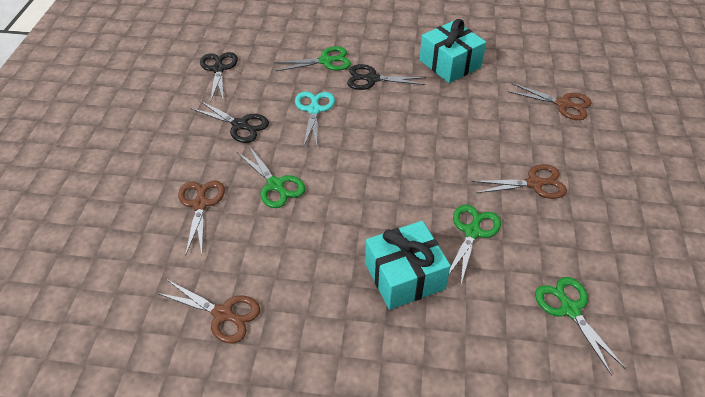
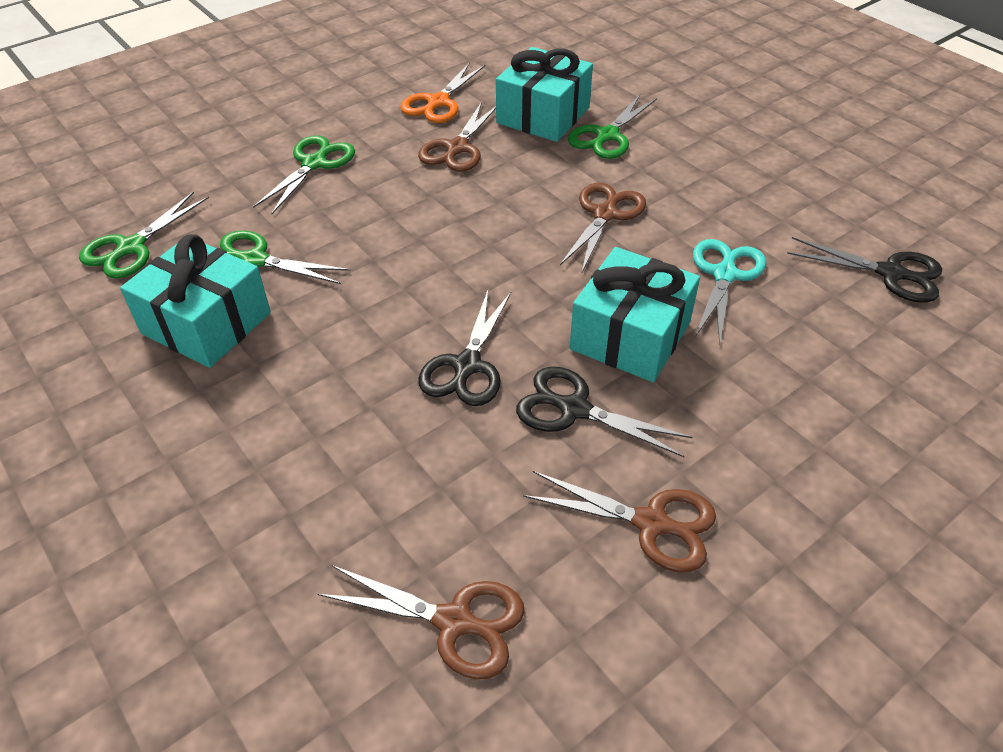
orange scissors: none = 0 -> [400,62,485,123] = 1
turquoise gift: [365,221,451,310] [419,19,486,83] = 2 -> [120,234,271,368] [496,47,593,142] [570,247,700,382] = 3

